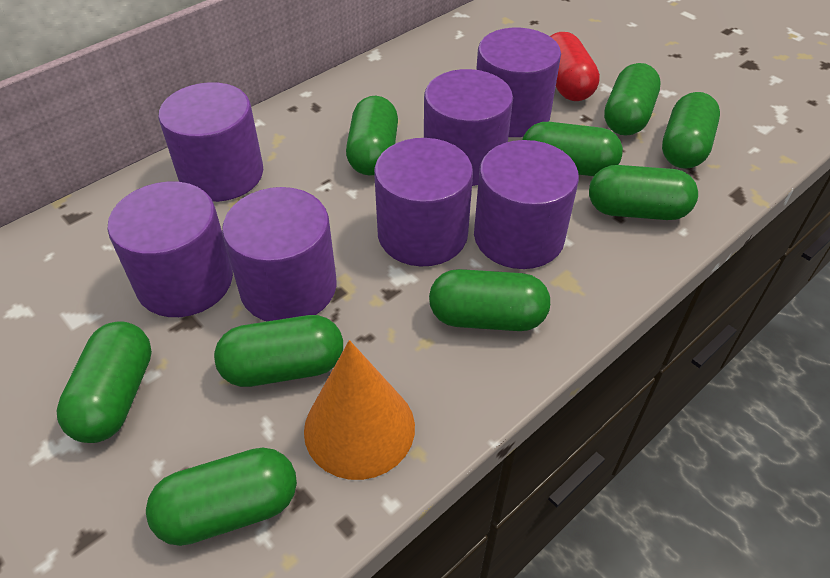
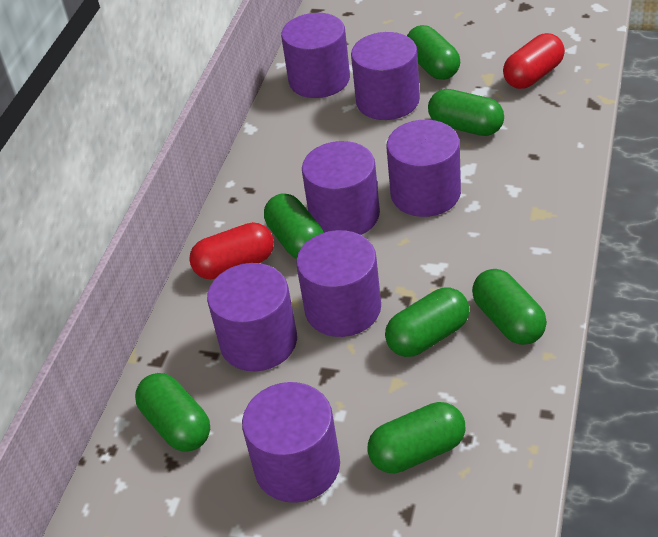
green capsule: [56,321,152,443] [146,448,297,546] [214,315,343,387] [346,96,398,176] [429,269,550,331] [522,122,623,176] [589,165,698,220] [604,63,661,136] [662,92,720,169] = 9 -> [135,373,210,452] [264,194,324,259] [368,402,466,473] [385,287,469,357] [407,25,460,80] [428,89,504,136] [472,269,547,345] = 7
orange cone: [304,340,415,480] = 1 -> none = 0
red capsule: [550,32,600,101] = 1 -> [189,222,274,279] [503,33,565,89] = 2

